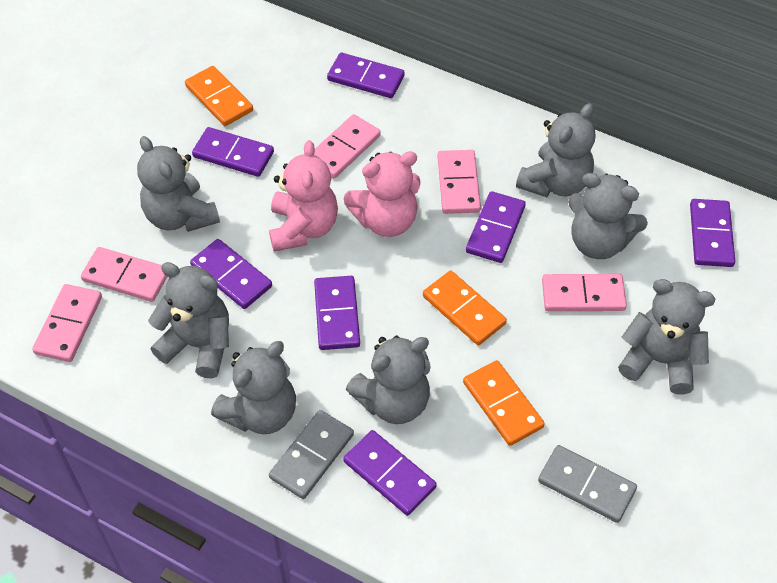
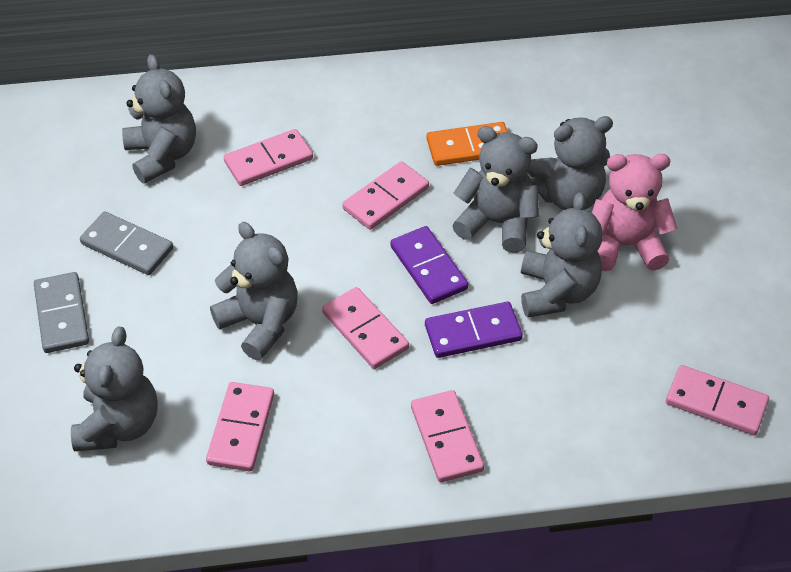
grey teddy bear: [137,136,220,232] [148,262,229,379] [211,341,296,434] [346,336,431,424] [516,103,595,197] [568,173,648,259] [618,279,715,395] = 7 -> [71,326,158,451] [122,54,196,184] [210,222,298,360] [452,126,539,253] [521,192,603,318] [527,116,613,210] = 6
orange domino: [185,66,253,126] [423,271,507,345] [463,360,545,446] = 3 -> [427,122,508,166] = 1
pink domino: [32,284,102,362] [81,247,168,302] [314,114,381,178] [437,150,481,214] [542,274,627,311] = 5 -> [206,382,274,471] [224,129,313,186] [322,287,409,369] [342,161,429,230] [411,390,484,482] [666,365,769,435] = 6
pink teddy bear: [269,140,338,251] [344,151,420,237] = 2 -> [592,154,677,271] = 1
purple domino: [190,239,272,309] [192,127,274,177] [314,276,360,350] [327,52,405,98] [343,430,437,516] [466,191,526,263] [690,199,735,267] = 7 -> [390,226,468,304] [425,302,523,358] = 2

